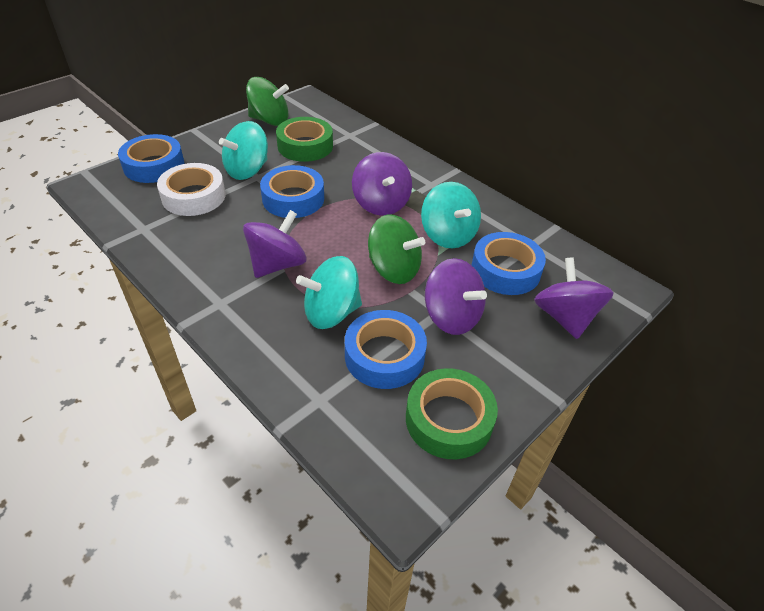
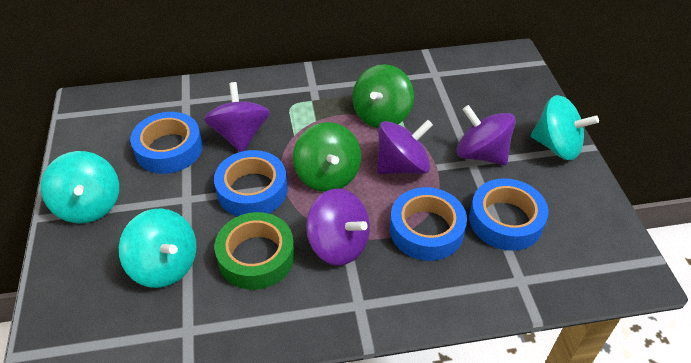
green tape: [276,117,333,162] [406,368,498,459] = 2 -> [214,212,295,290] = 1
white tape: [157,163,226,216] = 1 -> none = 0

